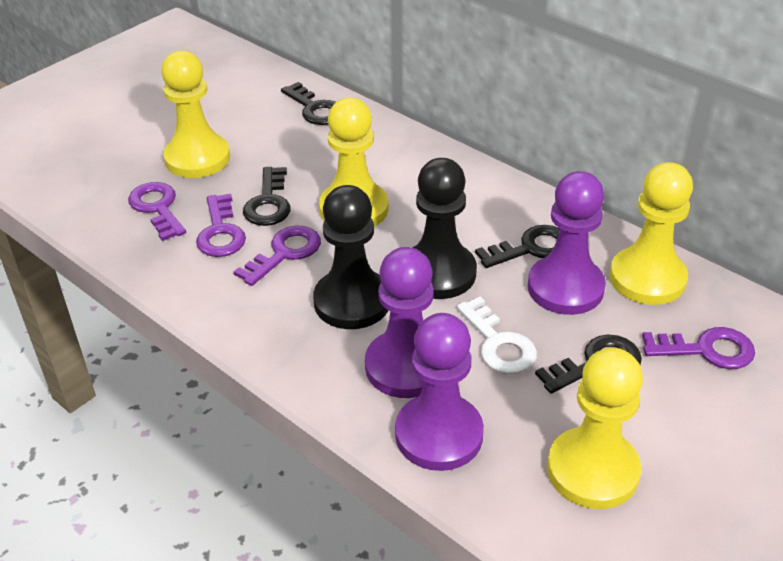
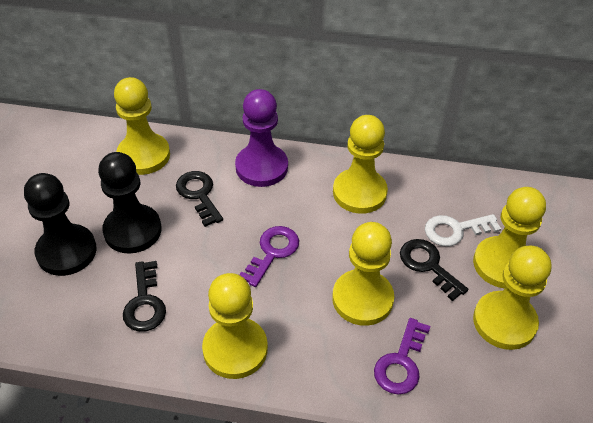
black key: [243,167,291,226] [281,82,336,125] [475,225,560,268] [535,334,642,394] = 4 -> [123,261,166,332] [176,171,223,227] [400,239,468,301] = 3
purple key: [128,182,186,241] [196,194,246,257] [234,226,321,286] [642,327,755,369] = 4 -> [239,226,299,287] [374,318,431,395] = 2
purple pawn: [365,247,434,398] [395,313,484,471] [528,171,606,315] = 3 -> [235,89,288,187] = 1
yellow pawn: [161,50,230,178] [319,98,389,227] [547,348,643,509] [609,162,693,305] = 4 -> [114,77,170,175] [202,273,268,379] [332,222,394,326] [333,115,388,214] [473,187,546,289] [473,246,551,350] = 6

